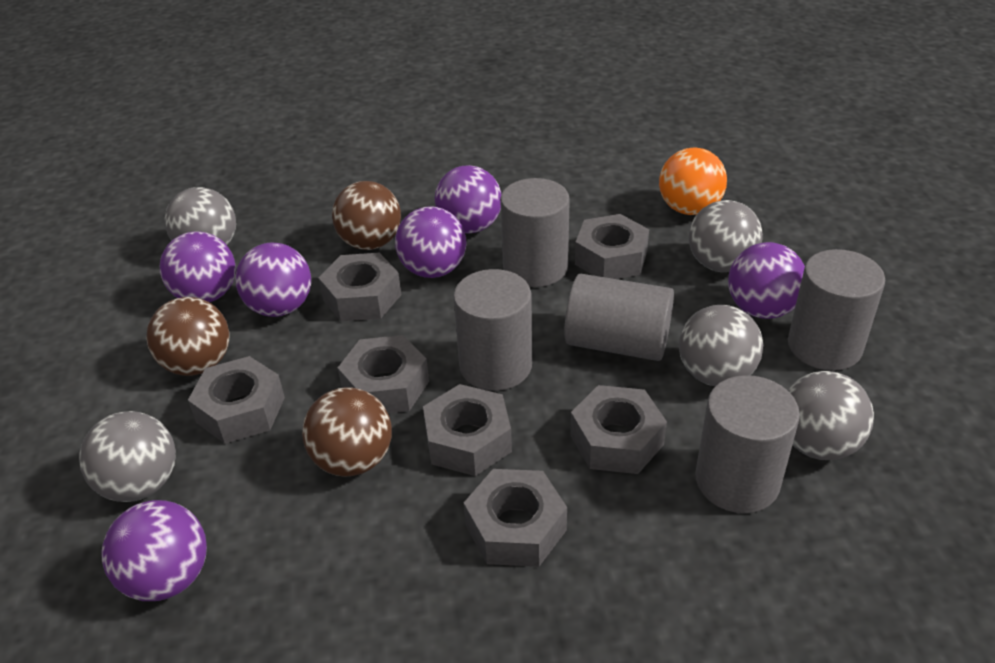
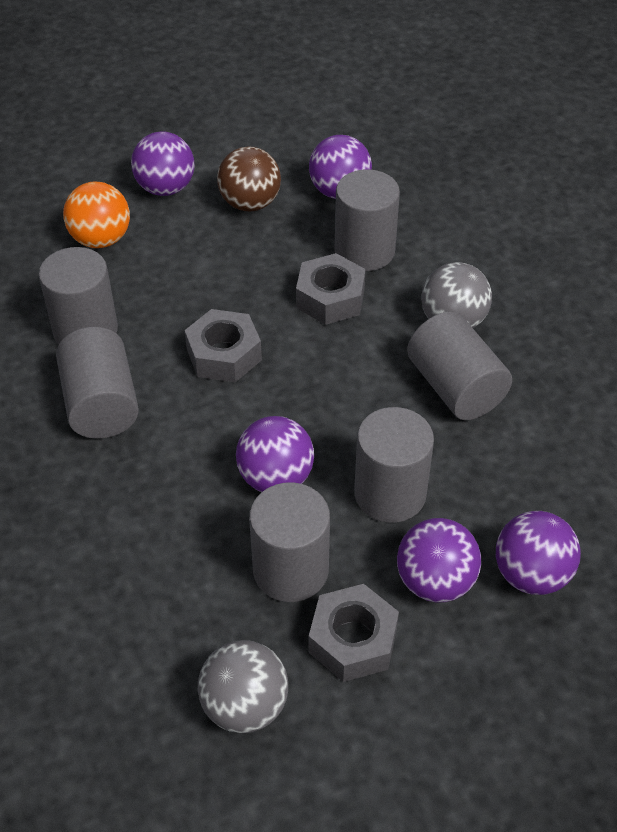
brown ball: [147,297,230,376] [302,387,392,476] [332,181,401,250] = 3 -> [217,147,281,212] = 1
grey ball: [79,411,176,502] [164,187,236,245] [679,305,763,386] [689,200,763,272] [788,371,874,460] = 5 -> [198,640,288,733] [421,262,492,328] = 2
grey cylinder: [453,269,532,391] [500,178,570,287] [564,274,674,361] [695,375,800,513] [788,249,885,371] = 5 -> [39,247,118,345] [56,327,139,439] [249,482,330,602] [335,169,400,271] [354,407,434,523] [407,312,512,420] = 6
grey nut: [188,356,285,444] [319,253,401,321] [338,335,429,413] [423,384,512,476] [464,469,567,567] [570,385,667,474] [575,214,649,279] = 7 -> [185,309,262,382] [296,253,366,325] [309,584,399,682] = 3
purple ball: [101,500,207,601] [160,231,236,302] [235,243,311,317] [395,206,466,278] [435,165,501,233] [728,242,805,319] = 6 -> [131,131,195,196] [236,416,314,492] [309,135,372,199] [397,518,481,603] [496,511,581,595] = 5

